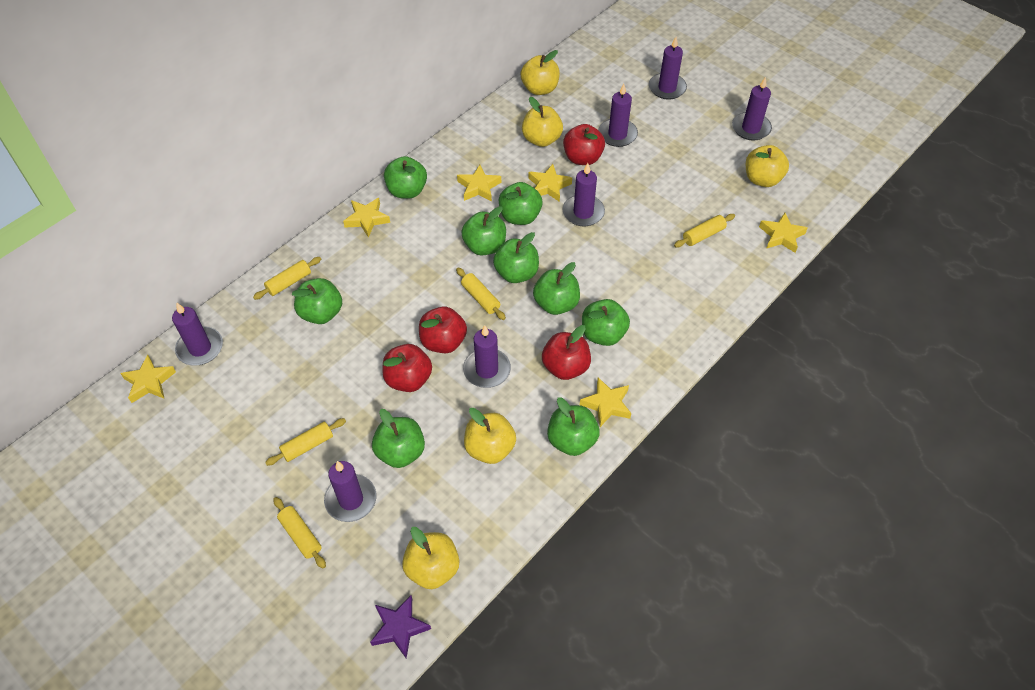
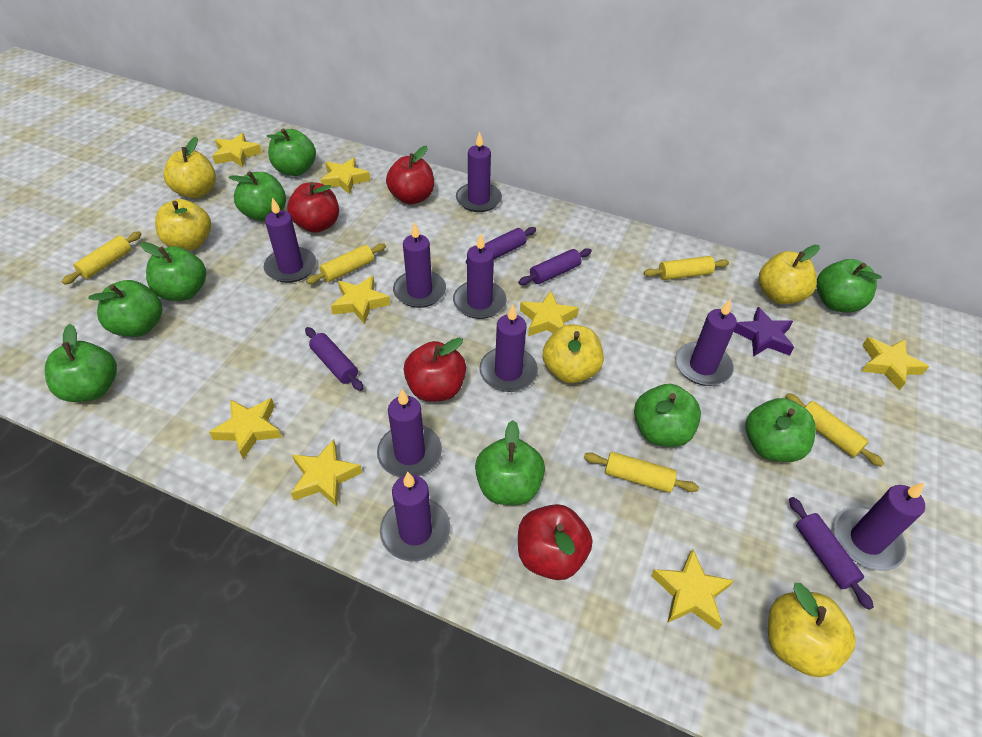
purple candle: [172,303,223,365] [324,461,376,522] [463,325,511,388] [563,163,605,226] [598,84,638,147] [649,37,687,99] [732,77,772,140] = 7 -> [264,197,316,283] [377,389,442,477] [380,471,450,561] [393,222,446,308] [453,233,507,319] [456,132,502,212] [479,305,538,392] [675,299,737,386] [833,483,925,571] = 9
purple rolling pin: none = 0 -> [305,327,363,391] [466,227,536,264] [518,248,592,285] [789,497,874,610] = 4
yellow star: [120,355,176,403] [343,198,390,237] [457,165,501,202] [529,164,572,202] [580,378,631,427] [759,213,808,253] = 6 -> [209,398,282,460] [212,133,262,167] [291,439,362,507] [321,158,370,195] [331,276,390,324] [520,291,579,336] [651,549,734,630] [861,337,929,391] = 8

